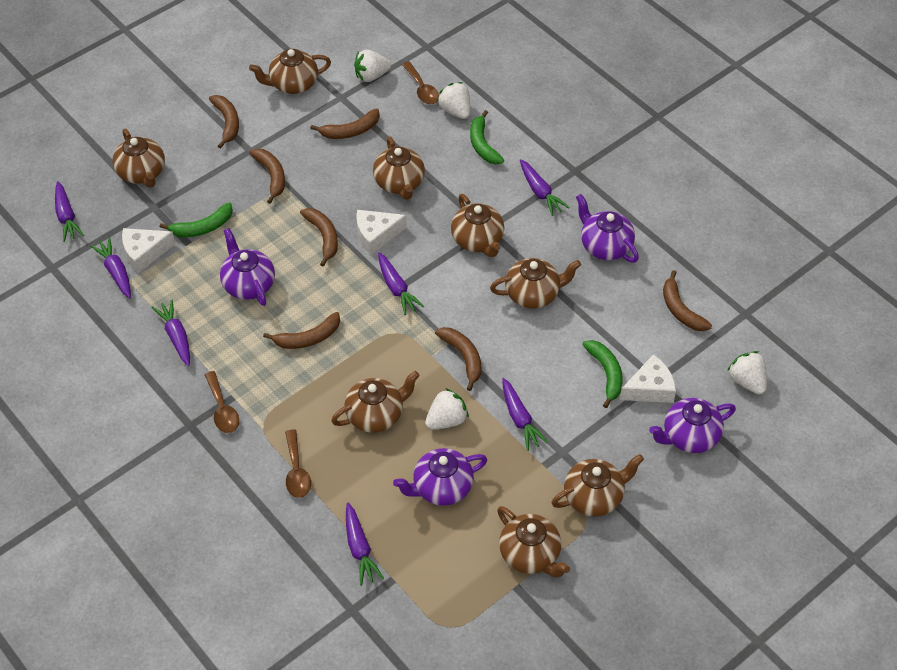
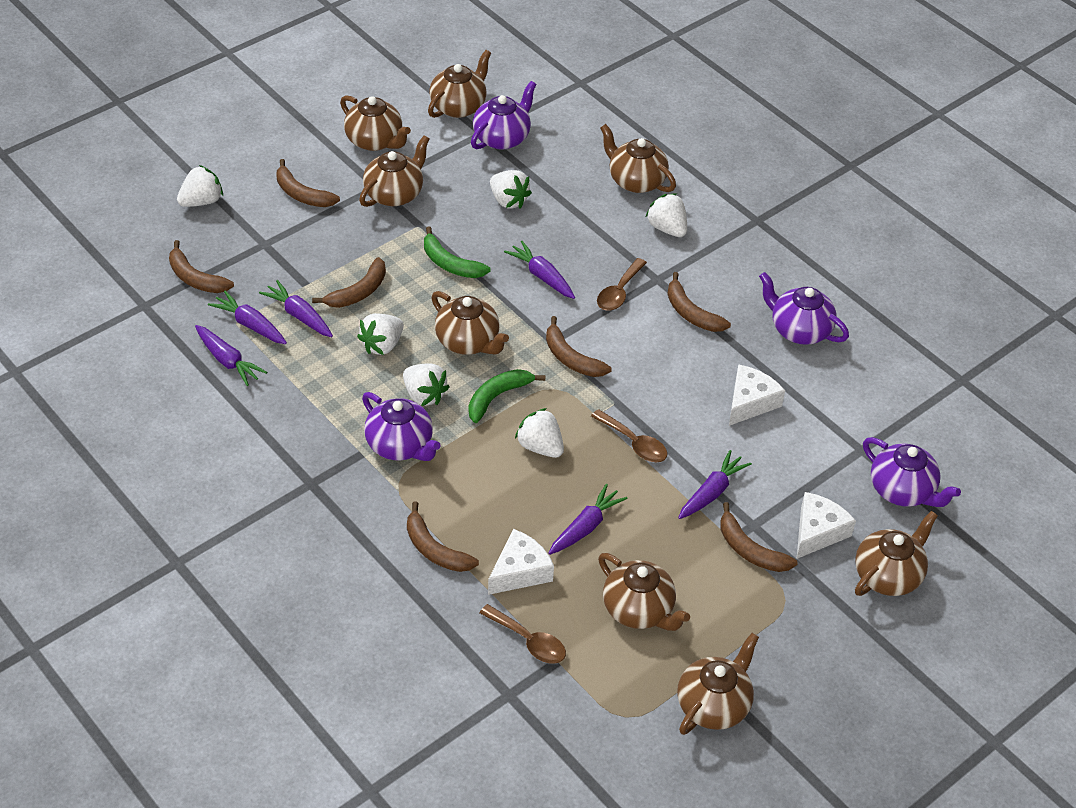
green banana: [160,202,233,237] [470,110,504,164] [582,340,623,408] = 3 -> [424,226,491,278] [468,369,545,423] = 2
purple carrot: [55,181,84,242] [90,237,131,298] [152,299,190,366] [346,502,384,586] [378,252,424,315] [502,378,549,451] [520,159,570,216] = 7 -> [195,325,267,386] [208,291,287,344] [259,280,333,337] [504,241,575,299] [548,484,628,555] [678,450,752,519] = 6
white strawberry: [354,50,391,82] [425,388,469,430] [437,82,470,119] [727,351,767,394] = 4 -> [177,165,223,207] [357,313,404,355] [403,363,449,406] [490,170,532,209] [515,408,564,458] [646,193,687,237] = 6

